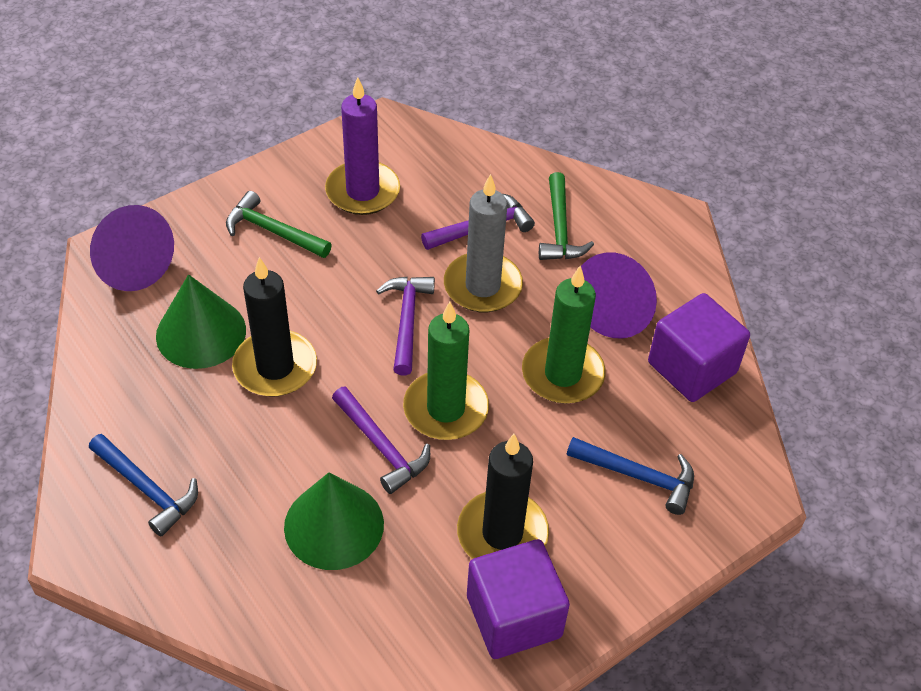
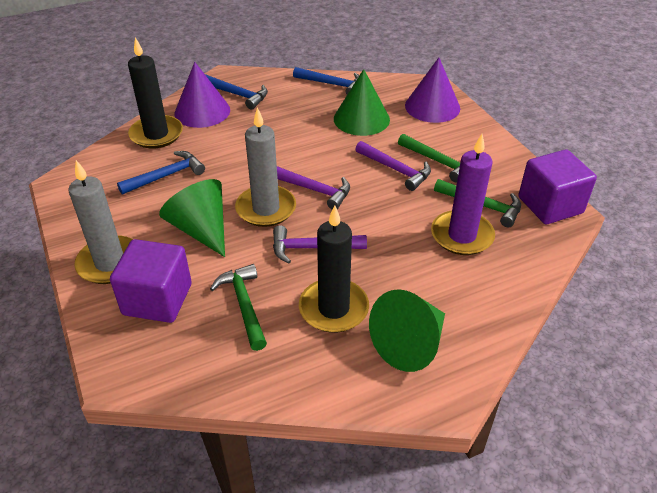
blue hammer: [89,434,198,537] [567,437,694,515] = 2 -> [117,151,205,195] [205,74,268,110] [293,67,359,94] = 3
green candle: [403,302,489,440] [522,266,606,404] = 2 -> none = 0
green cone: [156,274,246,369] [284,472,384,570] = 2 -> [159,179,225,257] [334,69,390,136] [369,289,445,372] = 3
green hammer: [226,191,332,258] [539,172,594,260] = 2 -> [210,264,267,351] [398,134,460,183] [434,179,521,227] = 3
grey candle: [444,174,523,313] = 1 -> [68,160,133,284] [235,107,296,227] = 2

